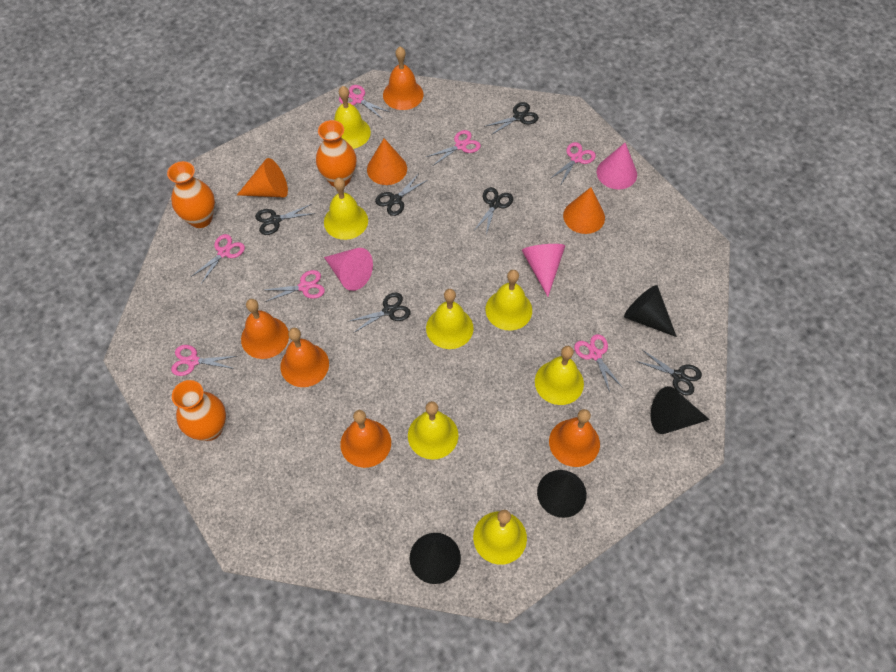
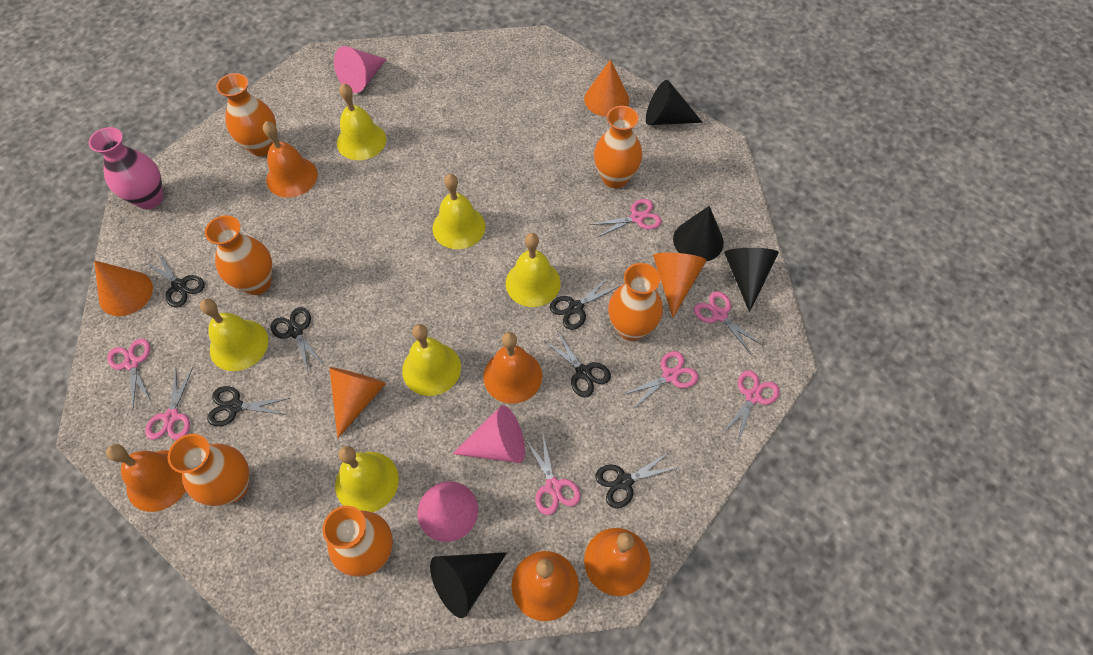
orange cone: [237,158,288,197] [367,138,407,185] [563,187,605,234] = 3 -> [94,260,153,316] [329,367,386,439] [584,59,629,116] [653,253,707,317] = 4
orange vase: [167,161,215,228] [172,380,226,441] [316,120,357,187] = 3 -> [168,434,250,506] [205,215,272,295] [216,73,276,156] [322,506,393,577] [594,106,643,188] [608,263,663,341] = 6
pink vase: none = 0 -> [89,127,163,209] = 1
yellow bell: [324,178,368,240] [334,86,371,149] [408,401,458,459] [426,289,474,349] [473,510,527,565] [486,270,532,330] [535,346,584,405] = 7 -> [200,299,268,371] [335,446,399,512] [337,83,386,160] [402,324,461,396] [432,174,485,249] [506,233,561,307] = 6

